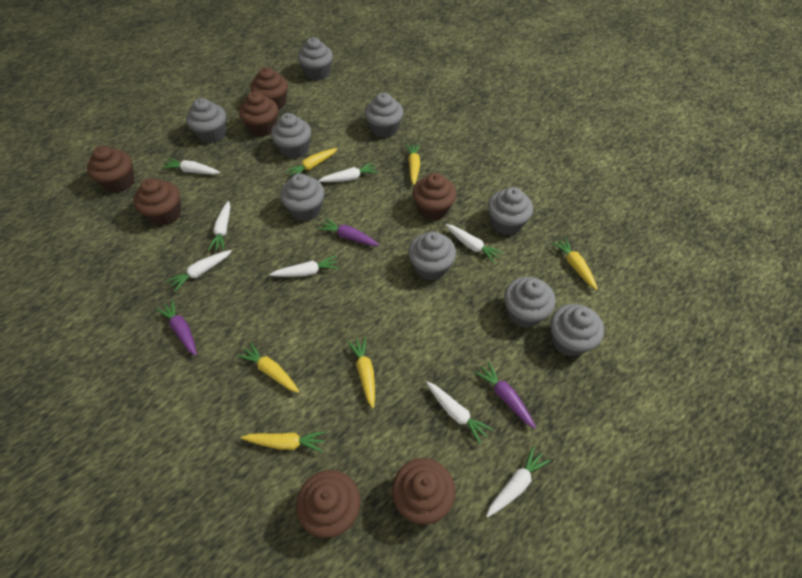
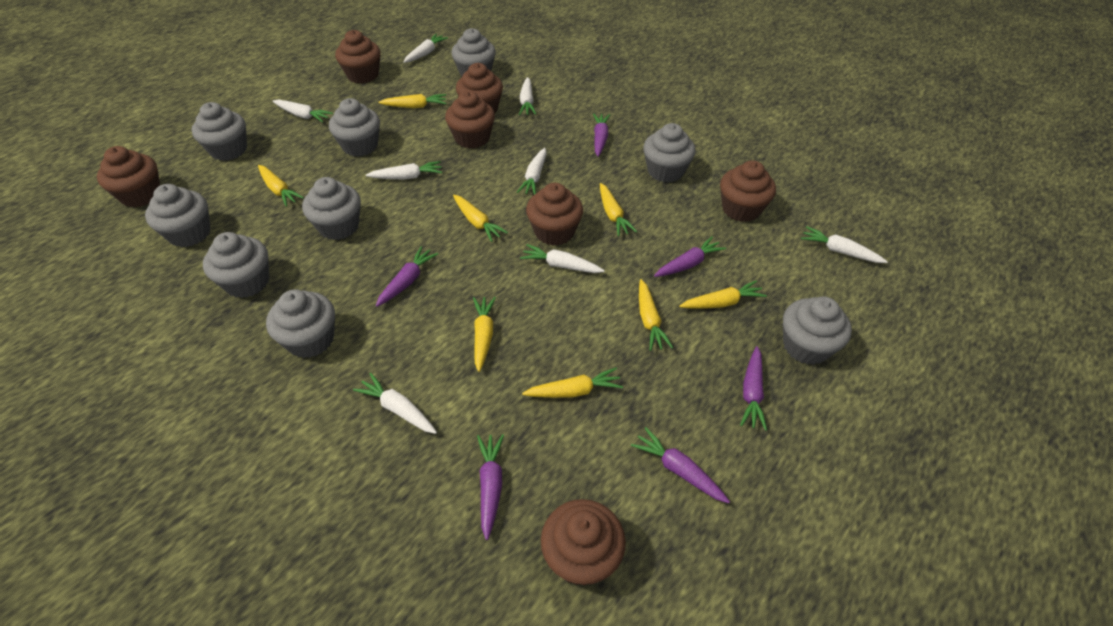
purple carrot: [156,300,197,356] [318,218,379,246] [474,362,536,429] = 3 -> [376,246,438,307] [477,434,504,540] [593,113,610,157] [631,427,730,503] [654,237,726,277] [740,346,767,431] = 6
yellow carrot: [237,342,299,393] [241,431,325,452] [286,148,338,176] [347,337,375,409] [406,143,420,185] [552,237,598,290] = 6 -> [258,165,304,207] [378,94,446,108] [453,195,508,242] [473,297,496,372] [522,368,623,398] [600,183,637,236] [639,279,673,351] [679,280,767,309] = 8

